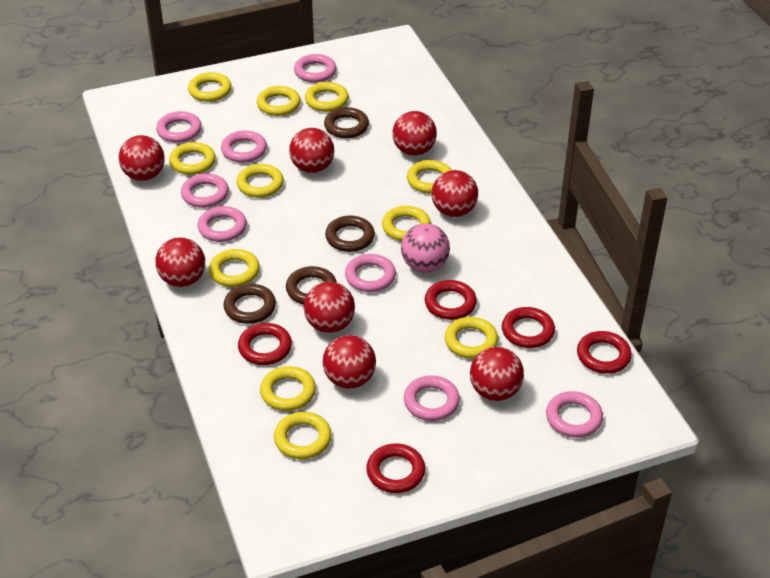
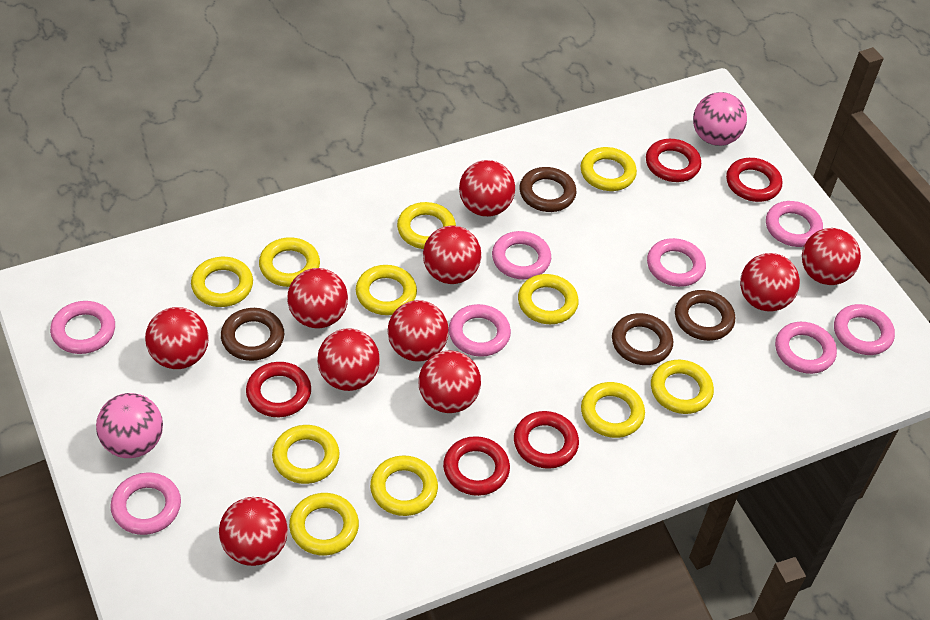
pink ball: [401,223,450,272] = 1 -> [96,393,163,458] [693,92,747,146] = 2
red ball: [119,135,165,181] [155,237,205,287] [289,128,334,173] [304,282,355,333] [322,335,376,389] [392,111,437,156] [432,170,478,217] [470,347,524,401] = 8 -> [145,307,209,369] [219,497,288,566] [287,268,348,328] [317,328,380,391] [387,300,449,362] [419,350,481,413] [423,226,481,284] [459,160,515,217] [740,253,800,312] [802,228,861,285] = 10

